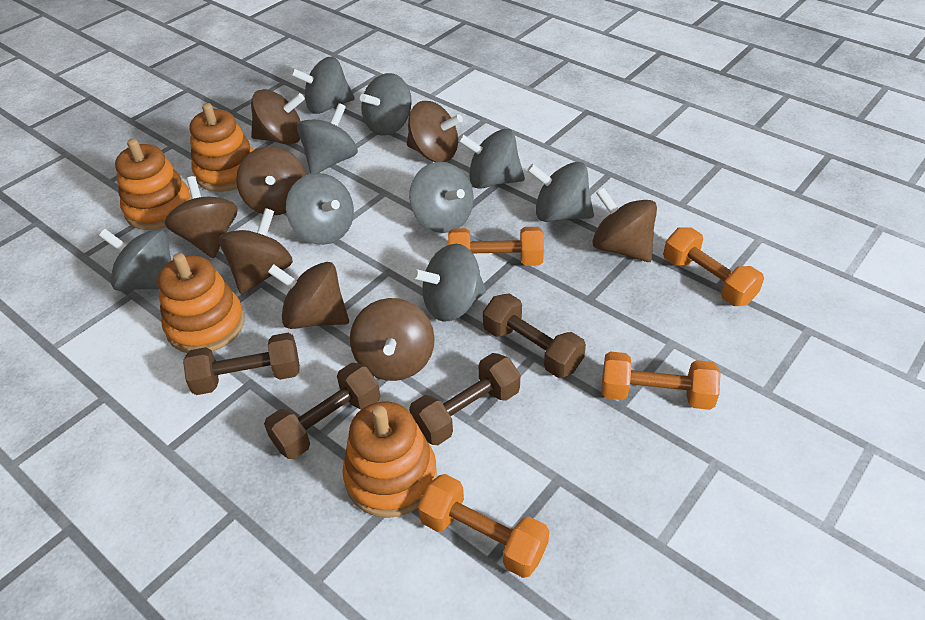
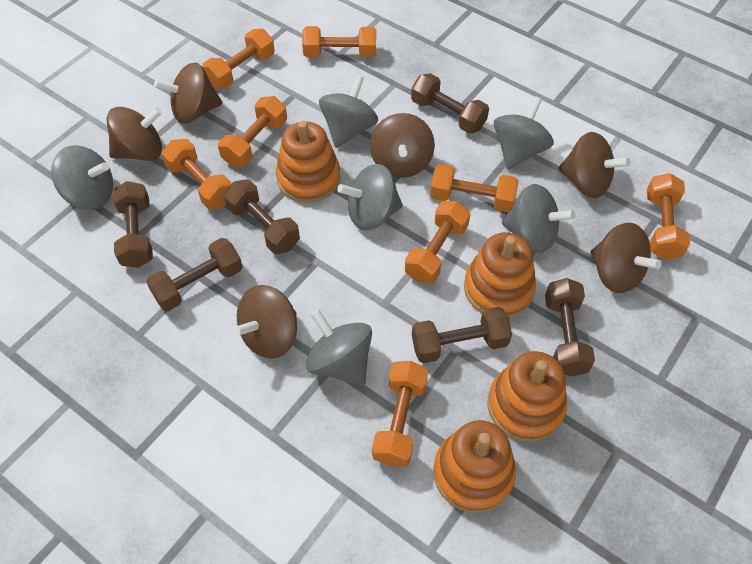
brown dumbbell: [183,333,300,395] [264,363,380,459] [409,353,520,445] [483,293,586,378] = 4 -> [112,181,153,268] [146,238,243,311] [224,179,300,254] [411,73,489,134] [412,307,512,363] [545,278,595,377] = 6
brown spinning top: [165,176,238,258] [219,208,293,295] [236,146,306,215] [251,89,305,145] [268,262,349,329] [350,298,435,381] [407,101,463,162] [592,187,657,262] = 8 -> [107,107,162,161] [154,63,223,124] [233,285,297,359] [370,113,435,178] [559,132,630,198] [590,223,662,293] = 6
grey spinning top: [99,229,172,291] [286,173,354,245] [291,56,355,114] [297,103,358,174] [360,73,412,136] [409,162,474,233] [411,244,486,322] [458,129,525,189] [527,162,594,222] = 9 -> [51,145,113,210] [306,309,372,386] [319,75,378,148] [337,164,403,230] [494,96,554,170] [502,184,575,253] = 6
orange dumbbell: [418,474,549,578] [448,227,544,266] [602,352,721,410] [663,227,764,306] = 4 -> [162,139,231,210] [202,29,275,89] [218,96,287,167] [302,26,376,58] [372,361,428,467] [405,201,470,284] [430,164,519,212] [647,173,690,260] = 8

